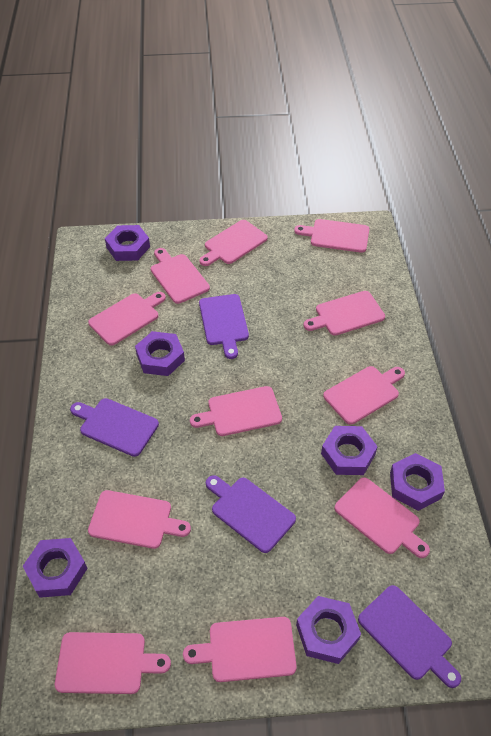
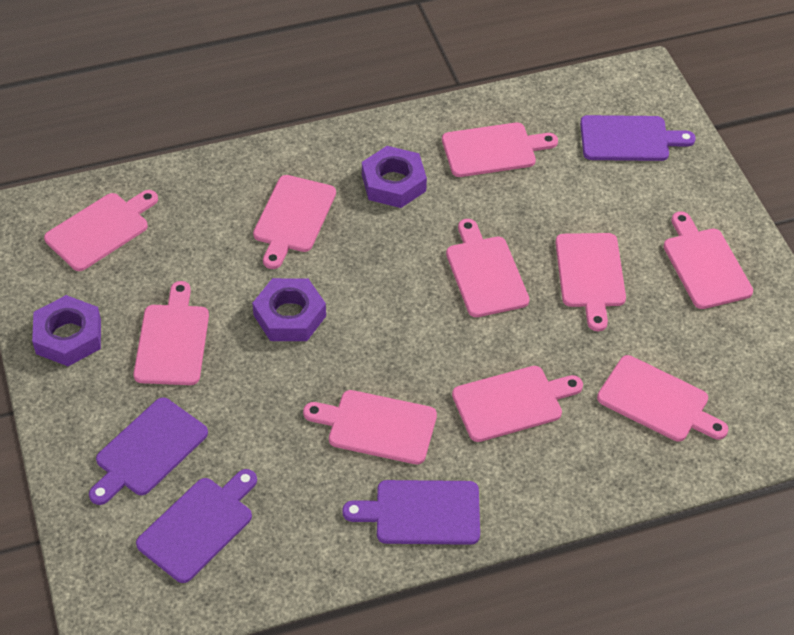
pink cutting board: [55,632,171,694] [88,292,166,346] [88,490,191,549] [151,248,210,304] [183,617,297,682] [190,386,282,436] [199,220,268,266] [294,219,369,253] [303,291,385,336] [323,366,405,425] [334,477,430,558] = 11 -> [44,190,158,271] [133,281,209,385] [253,175,336,269] [303,390,437,464] [442,123,558,177] [446,219,530,317] [452,366,583,442] [555,233,626,331] [597,355,728,441] [663,211,753,309] = 10
purple nut: [23,538,88,598] [105,225,150,261] [135,331,185,376] [296,596,361,664] [321,426,378,475] [390,453,445,511] = 6 -> [32,295,101,366] [252,278,326,341] [362,146,427,208] = 3

